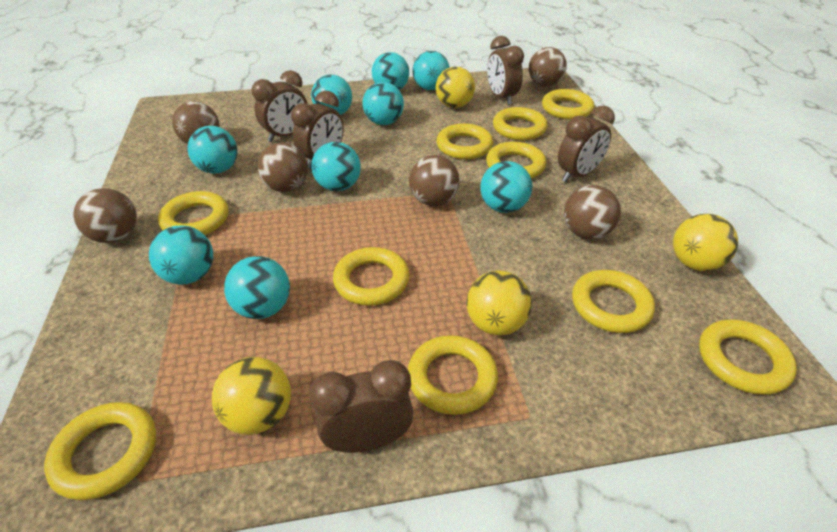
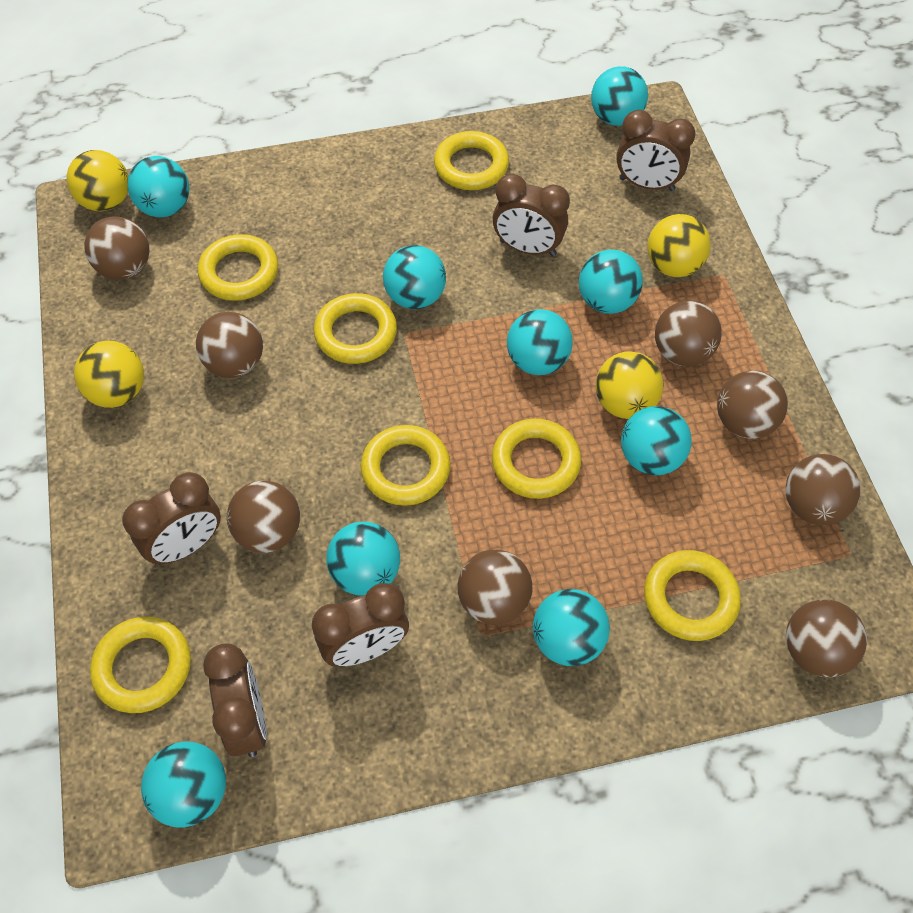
brown ball: [73,188,137,243] [172,101,220,144] [258,142,308,192] [409,155,459,206] [529,47,567,86] [564,185,621,239] = 6 -> [84,216,149,280] [196,312,263,378] [227,481,300,553] [458,550,532,625] [655,301,722,366] [717,371,788,439] [785,454,861,525] [786,599,867,677] = 8
yellow ring: [44,402,156,500] [158,191,229,235] [333,247,409,306] [408,335,498,415] [436,123,493,159] [486,142,546,178] [493,107,548,140] [542,89,594,120] [572,270,655,333] [699,319,797,395] = 10 -> [90,617,191,713] [198,234,278,301] [314,293,397,364] [361,425,451,506] [434,131,509,190] [492,419,581,499] [644,550,741,641] = 7

